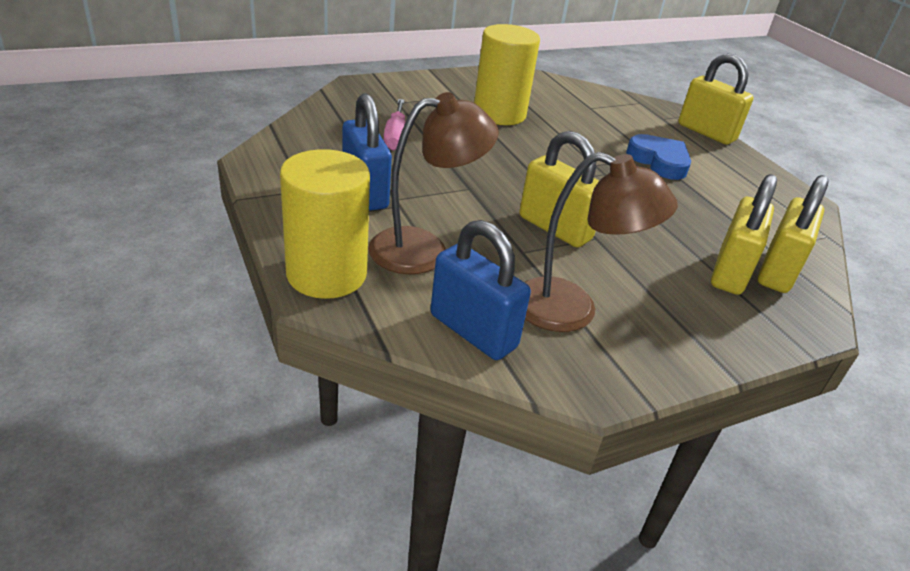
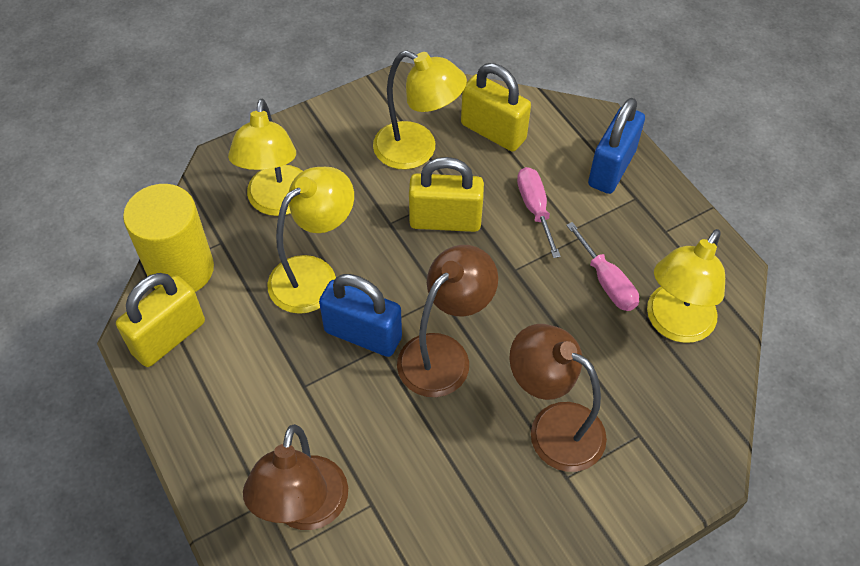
blue heart: [626,134,691,180] = 1 -> none = 0
brown lamp: [368,92,499,274] [524,152,678,332] = 2 -> [243,424,348,530] [397,245,498,397] [509,324,607,472] = 3
pink screwdriver: [383,99,406,151] = 1 -> [517,167,561,258] [566,222,639,311] = 2
yellow cylinder: [280,149,370,299] [474,24,540,125] = 2 -> [123,184,214,292] = 1
yellow lamp: none = 0 -> [228,99,303,216] [267,167,354,314] [373,50,467,170] [647,229,725,343] = 4
yellow padlock: [519,131,599,248] [678,53,754,145] [711,174,777,295] [758,175,829,293] = 4 -> [116,273,205,367] [409,157,484,232] [461,63,531,152] = 3

